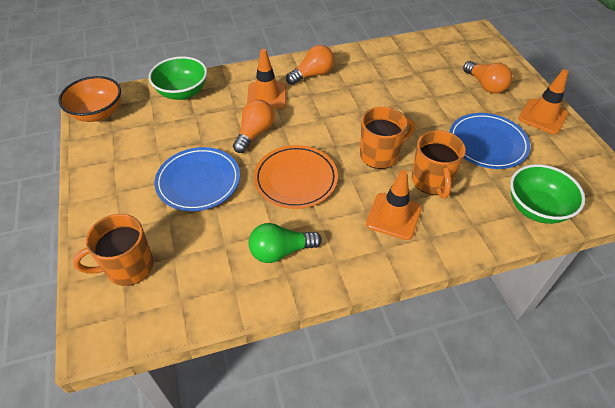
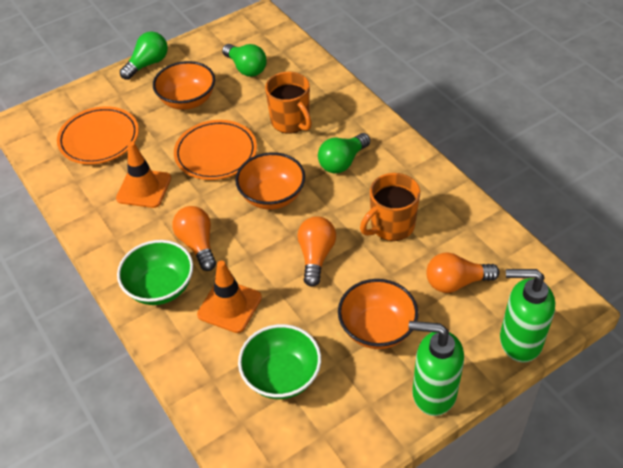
blue plate: [155,147,240,211] [450,113,531,169] = 2 -> none = 0
green light bulb: [249,223,322,263] = 1 -> [120,31,168,80] [222,44,267,77] [318,133,370,173] = 3
green soap dispenser: none = 0 -> [409,321,464,416] [500,269,555,362] = 2
orange bowl: [58,76,121,122] = 1 -> [153,61,215,110] [235,152,305,210] [338,279,418,349] = 3
orange mug: [73,214,154,286] [360,107,415,169] [412,130,466,198] = 3 -> [265,71,312,134] [360,173,420,241] = 2
orange plate: [254,145,338,209] = 1 -> [57,106,139,164] [174,120,257,180] = 2
orange traffic cone: [247,49,286,108] [366,170,422,240] [518,69,568,134] = 3 -> [116,141,171,208] [197,261,262,333] = 2

